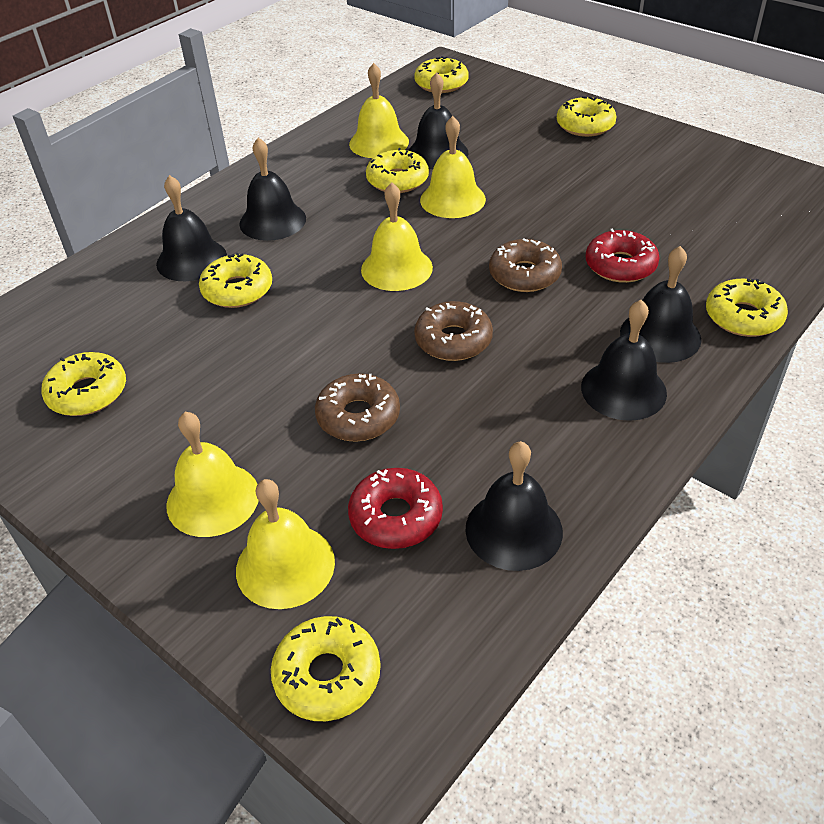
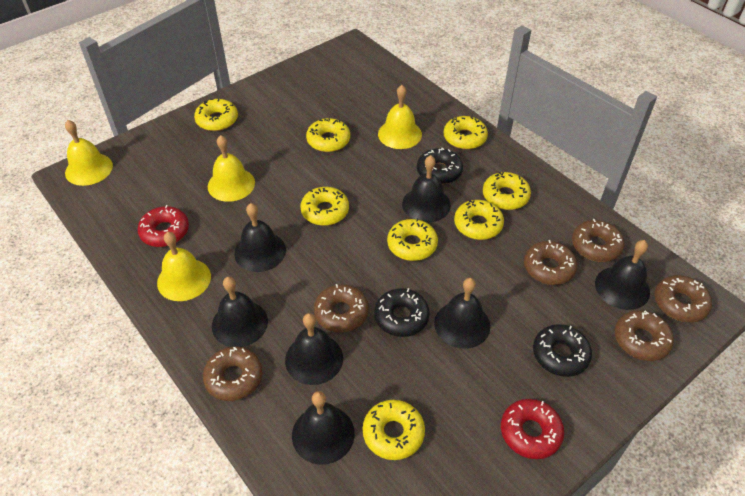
black bell: [156,175,227,281] [239,138,306,241] [408,72,469,169] [465,441,563,571] [581,300,667,421] [620,246,701,363] = 6 -> [212,277,268,347] [234,203,286,272] [285,313,343,385] [292,391,355,465] [402,155,451,222] [434,278,490,349] [595,240,650,310] = 7
black donut: none = 0 -> [374,288,430,337] [417,148,463,184] [533,324,592,377] = 3
brown donut: [315,374,400,442] [414,301,493,361] [489,238,562,292] = 3 -> [203,347,263,401] [314,284,369,333] [524,240,577,285] [572,219,624,262] [615,310,674,361] [655,275,712,322] = 6
yellow bell: [167,412,259,537] [236,479,335,609] [349,63,409,158] [361,182,433,291] [420,116,486,218] = 5 -> [65,120,113,186] [157,232,211,301] [208,135,255,202] [378,85,422,149] = 4
yellow donut: [41,352,126,416] [199,253,272,308] [271,616,381,721] [366,148,429,193] [414,56,469,93] [557,96,617,137] [706,279,788,337] = 7 -> [194,99,238,131] [300,187,349,226] [306,118,350,152] [363,400,425,460] [387,218,438,261] [444,116,488,149] [454,200,504,240] [483,172,531,210] = 8

